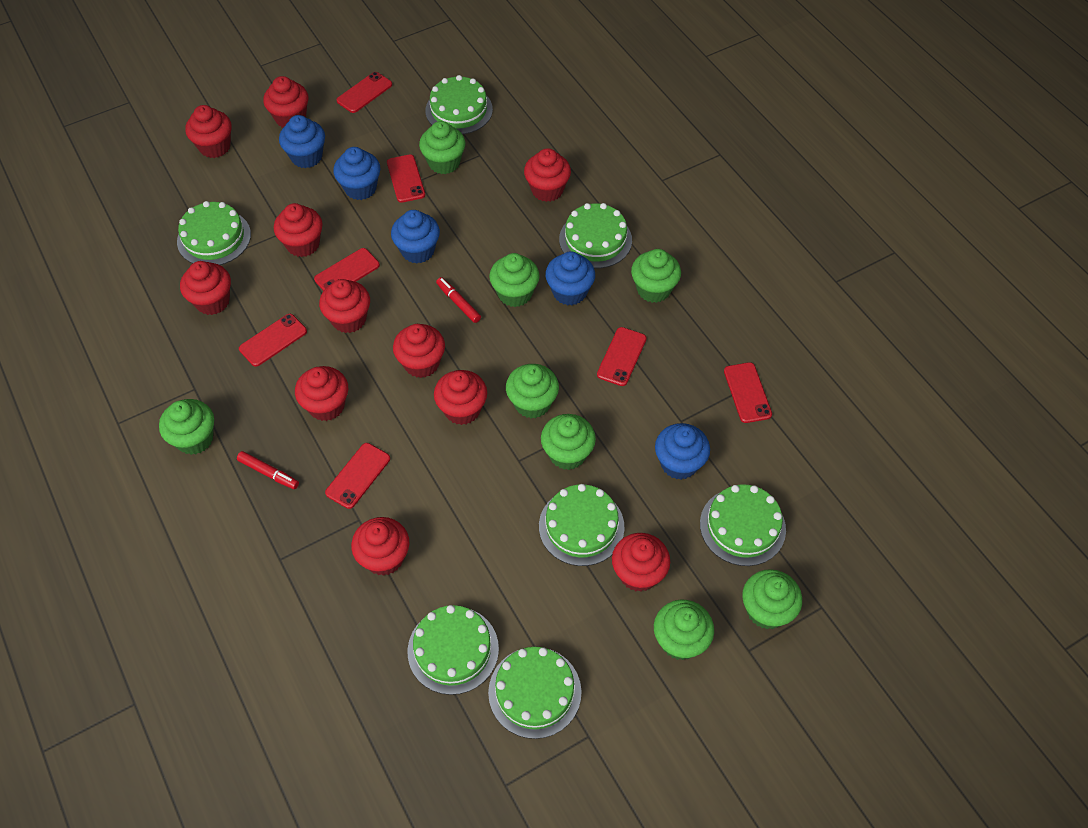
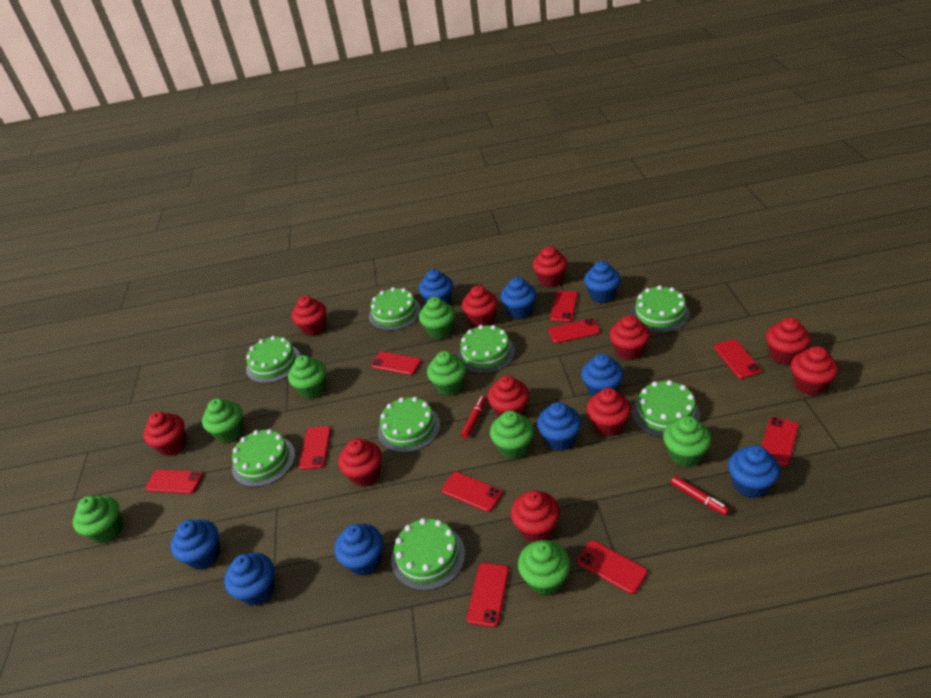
blue cupcake: [279,115,325,168] [333,147,381,200] [391,210,440,263] [545,251,595,306] [655,423,710,480] = 5 -> [171,520,220,570] [224,553,275,606] [334,524,383,576] [419,269,453,304] [500,277,537,319] [537,402,582,451] [581,354,624,397] [584,261,621,303] [728,445,780,498] = 9
green cake: [177,201,251,265] [408,605,499,695] [425,75,493,134] [488,647,581,739] [539,484,625,566] [559,203,632,268] [700,484,786,566] = 7 -> [232,429,295,487] [246,336,301,383] [369,287,421,331] [378,397,440,453] [391,518,465,591] [458,325,515,373] [631,285,690,333] [632,380,700,438] = 8
red phone: [239,314,307,367] [314,248,380,291] [325,443,390,509] [336,72,392,113] [387,154,425,203] [597,327,647,386] [724,362,772,423] = 7 -> [145,469,203,494] [299,426,331,470] [371,352,421,375] [441,472,502,512] [467,563,509,627] [549,319,600,343] [550,291,578,322] [577,541,648,594] [714,339,762,379] [761,417,799,466] = 10

